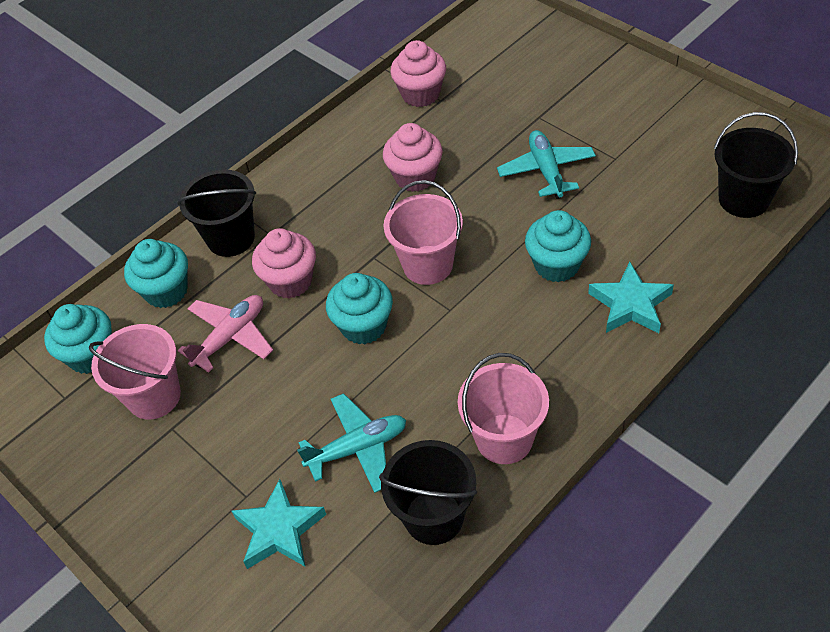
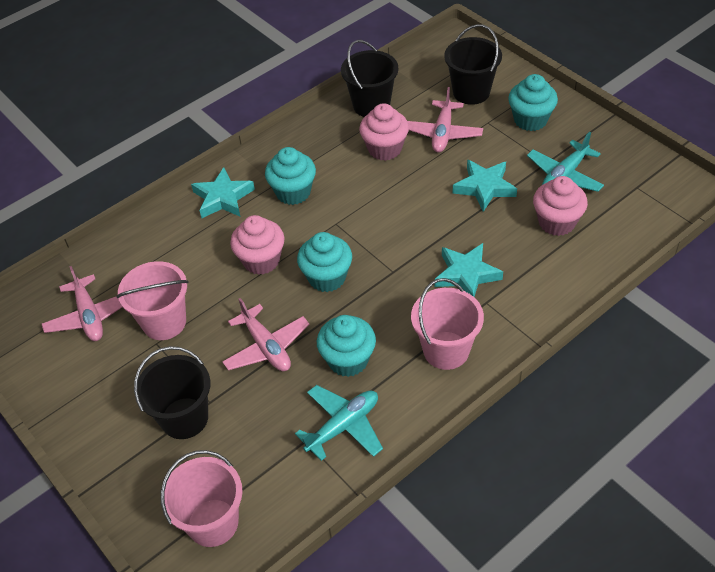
pink plane: [178,295,273,373] = 1 -> [42,266,122,341] [222,298,309,371] [407,87,483,153] = 3
turquoise star: [232,479,326,569] [588,262,674,333] = 2 -> [191,167,255,218] [435,243,503,297] [453,160,517,212] = 3

